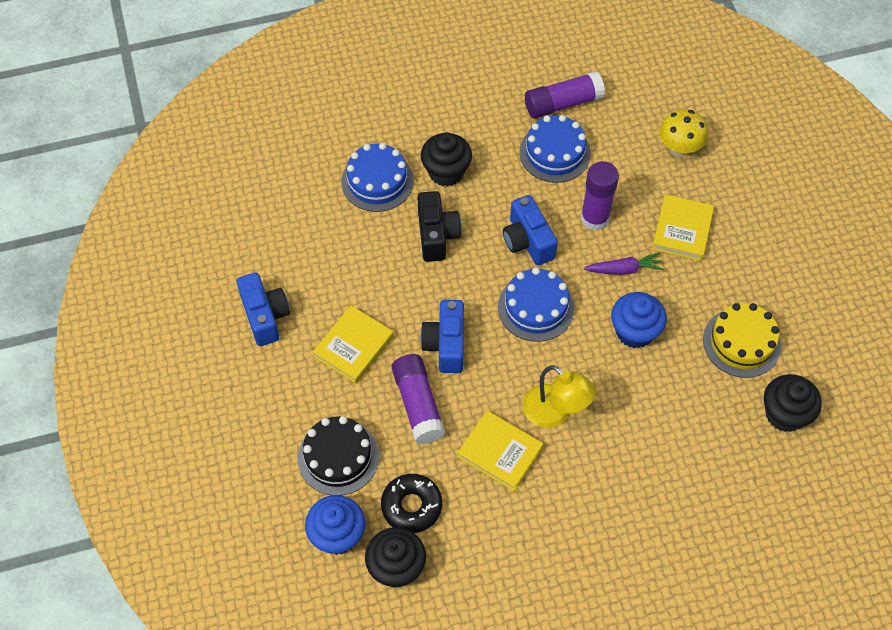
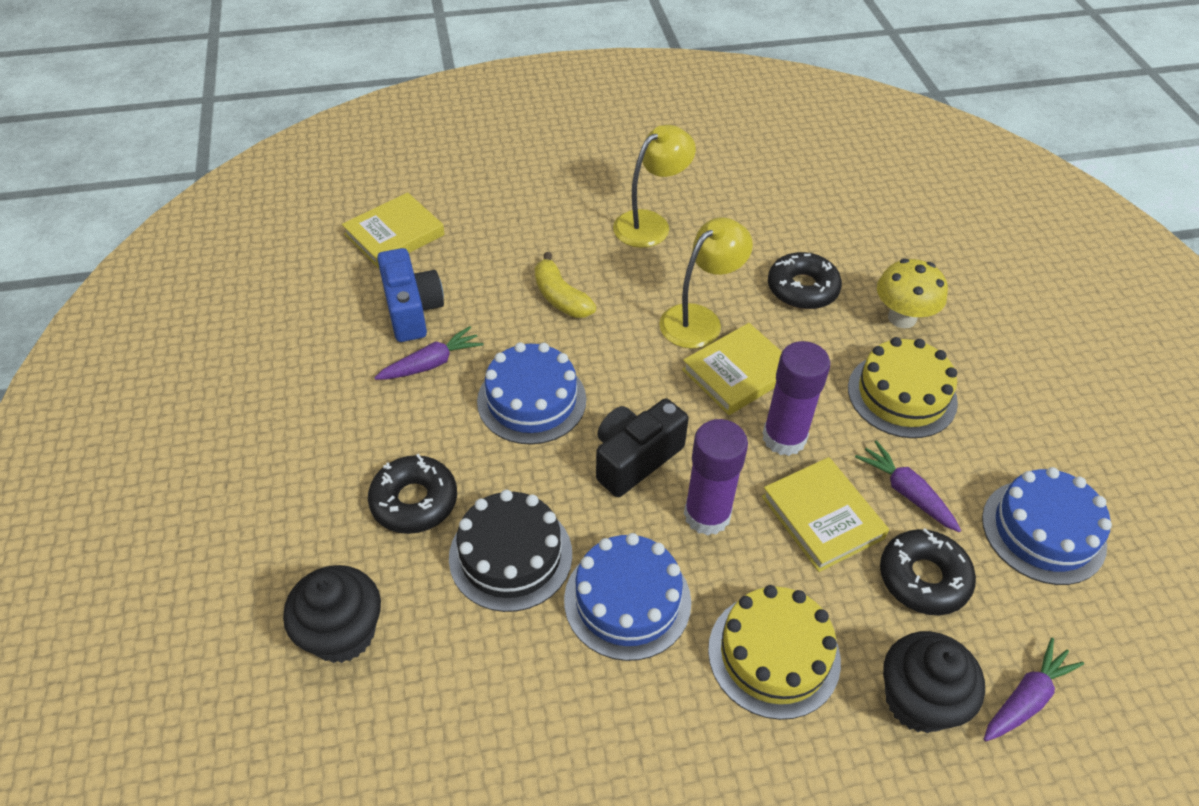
black cupcake: [365,527,426,587] [421,133,472,187] [764,374,822,432] = 3 -> [283,565,381,663] [883,631,985,733] = 2
black donut: [381,474,442,533] = 1 -> [368,454,457,534] [768,252,842,309] [880,528,976,615] = 3
blue camera: [237,273,290,346] [420,300,464,373] [503,195,558,266] = 3 -> [377,248,444,342] = 1
blue cupcake: [305,495,366,555] [611,292,667,348] = 2 -> none = 0
purple carrot: [584,252,664,275] = 1 -> [374,326,484,380] [855,440,961,532] [984,638,1084,741] = 3
purple glue stick: [392,354,446,444] [525,71,605,119] [581,161,619,231] = 3 -> [684,419,748,536] [763,341,830,456] = 2
yellow banana: none = 0 -> [535,252,596,318] = 1
yellow cake: [703,303,781,378] = 1 -> [708,585,841,720] [848,337,958,438] = 2
yellow lamp: [523,365,596,428] = 1 -> [613,125,696,248] [659,218,753,349] = 2

